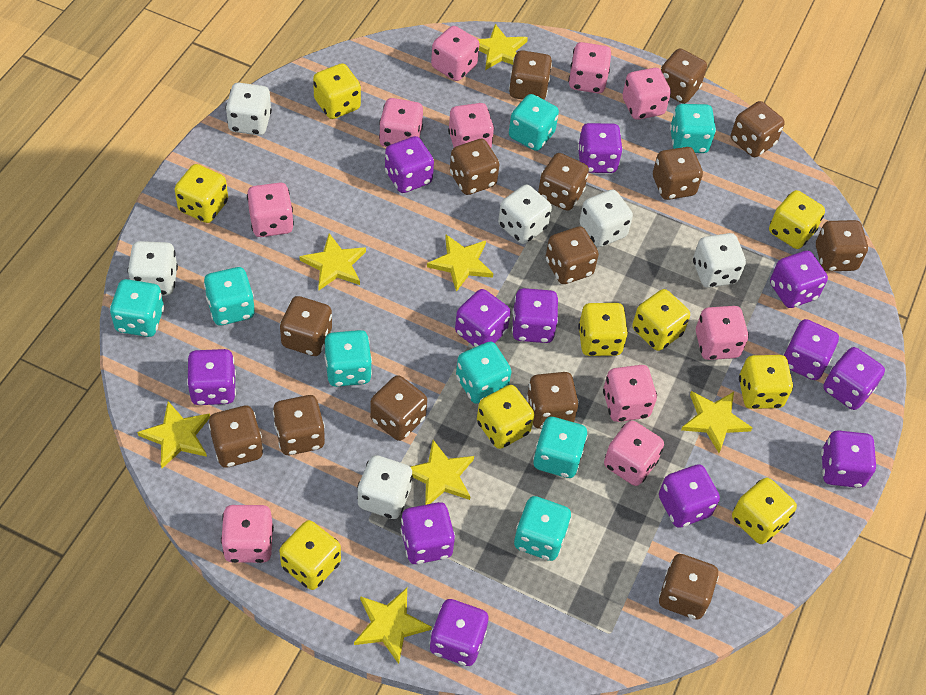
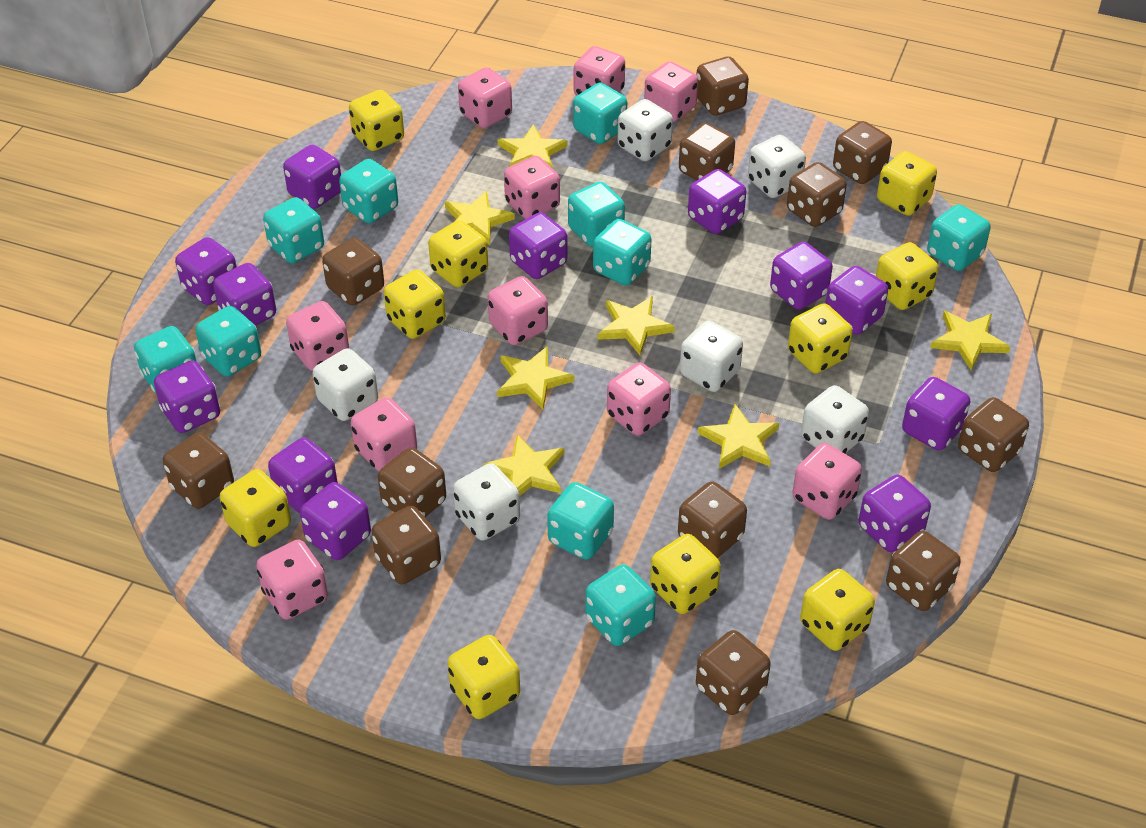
brown dice: [208,406,263,468] [273,395,325,455] [280,296,332,356] [370,375,427,441] [450,139,500,195] [509,50,552,100] [527,372,579,429] [538,153,589,211] [546,226,599,284] [653,147,703,200] [659,554,719,620] [661,49,707,104] [731,101,785,157] [816,220,868,272] = 14 -> [163,433,234,509] [322,238,384,306] [371,505,441,584] [378,448,446,517] [678,481,747,558] [679,123,735,180] [696,56,749,115] [696,630,771,715] [787,162,847,227] [833,121,892,184] [886,531,961,611] [958,397,1029,472] = 12
turquoise dice: [110,279,164,337] [204,267,255,325] [324,330,372,387] [456,342,512,404] [509,94,559,151] [514,496,571,561] [533,417,588,478] [670,104,716,153] = 8 -> [134,326,197,393] [195,306,261,377] [263,197,324,263] [339,159,398,223] [547,482,614,560] [568,182,625,247] [573,83,627,144] [585,564,656,646] [593,219,652,286] [927,204,991,271] = 10
yellow dice: [175,164,228,223] [280,520,341,590] [313,63,361,119] [477,385,534,449] [578,303,628,356] [632,289,690,351] [732,478,797,544] [739,355,793,409] [769,190,825,249] = 9 -> [220,469,291,547] [349,90,404,151] [384,270,446,339] [428,220,488,287] [447,635,520,719] [650,534,721,614] [788,303,853,374] [800,569,875,651] [876,242,938,310] [877,151,937,216] = 10

